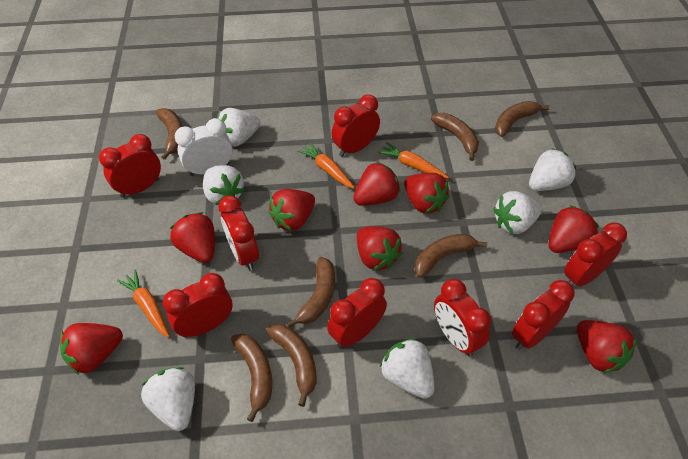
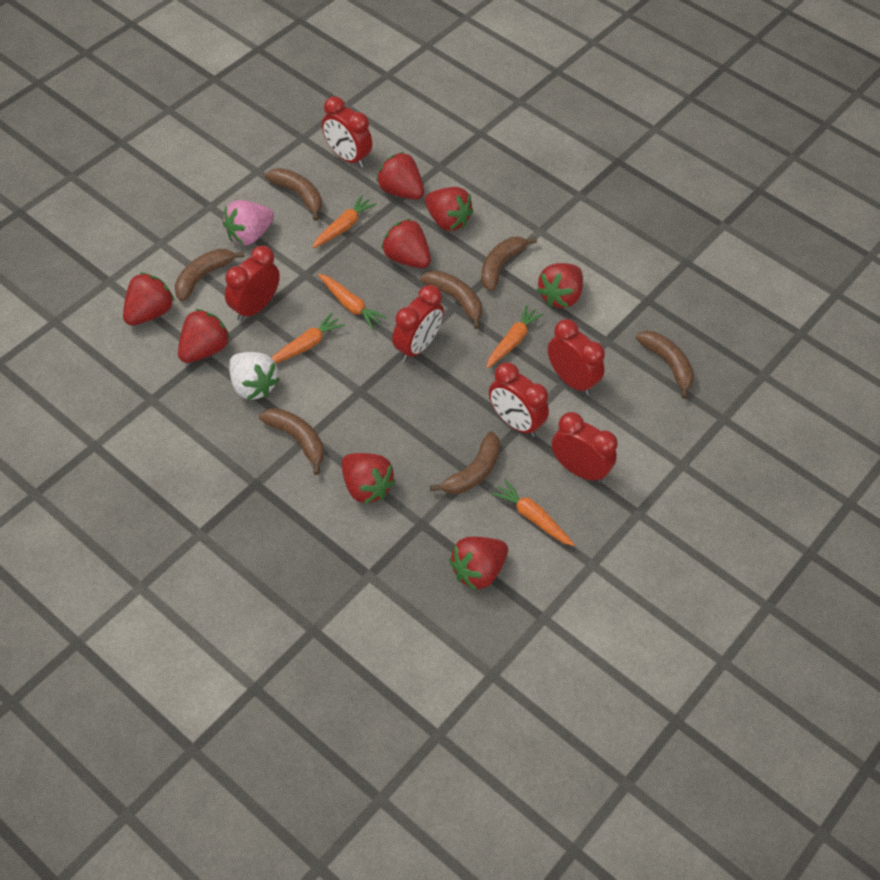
orange carrot: [117,270,170,338] [298,143,355,189] [378,142,449,179] = 3 -> [271,313,345,364] [312,195,377,249] [318,274,387,330] [486,305,544,368] [491,479,575,546] = 5
pink strawberry: none = 0 -> [223,200,274,245] = 1
red clock: [99,134,161,198] [163,273,233,338] [218,195,259,270] [327,278,387,348] [332,94,380,157] [434,279,491,356] [512,280,575,350] [564,222,627,286] = 8 -> [225,246,280,321] [322,96,372,168] [392,285,444,362] [489,362,549,437] [548,319,605,395] [551,412,618,483] = 6
white clock: [175,118,233,176] = 1 -> none = 0
white strawberry: [141,367,195,431] [203,165,245,205] [217,108,260,147] [380,338,435,399] [493,191,542,234] [529,148,577,191] = 6 -> [229,352,280,400] = 1

